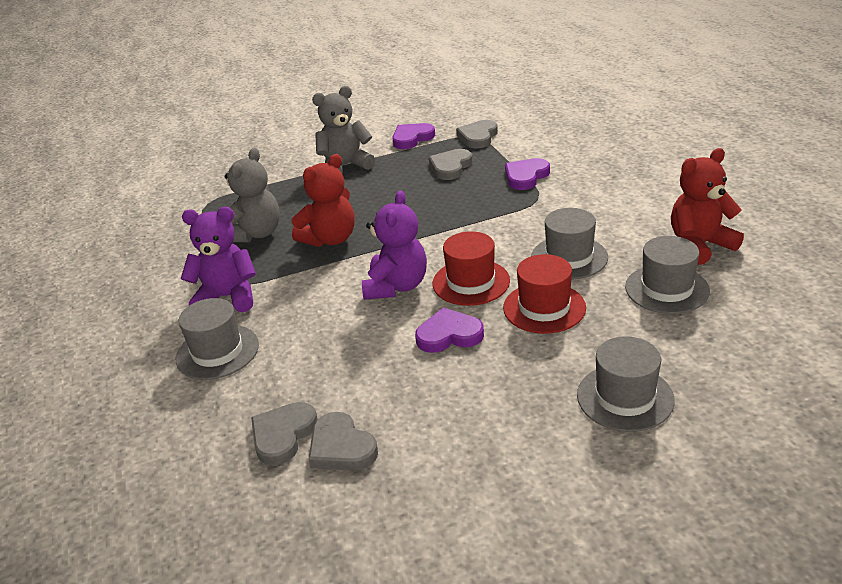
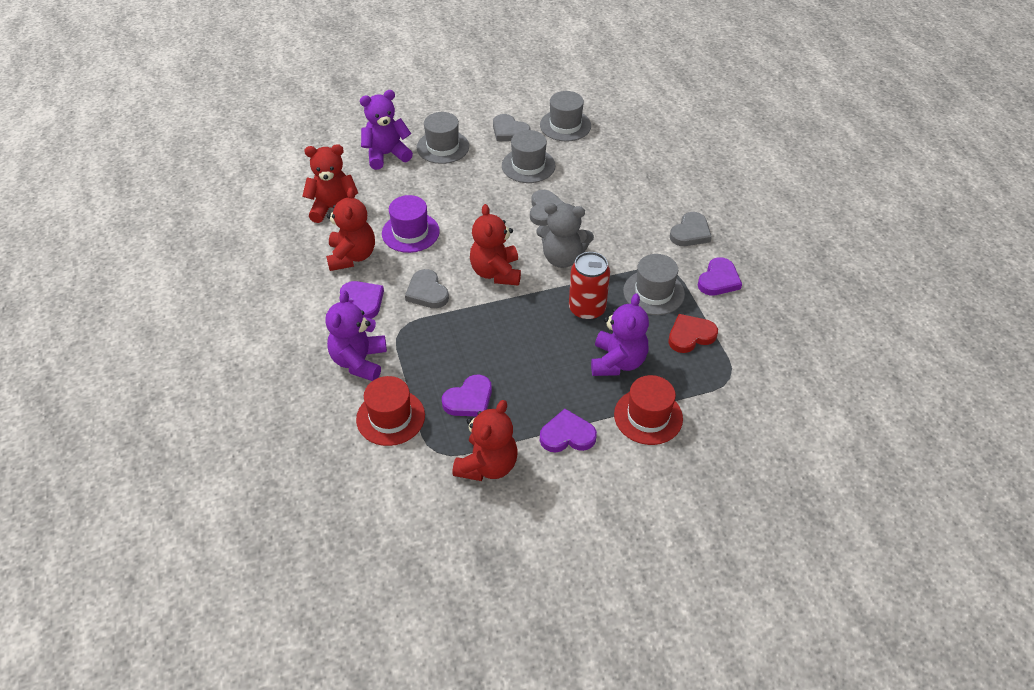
grey teddy bear: [225,148,280,242] [312,86,375,173] = 2 -> [536,203,594,268] = 1
purple hat: none = 0 -> [382,195,440,253] = 1
purple heart: [392,123,435,149] [415,307,484,353] [505,158,550,190] = 3 -> [340,281,384,319] [442,374,492,417] [540,409,597,453] [698,257,742,296] = 4
purple teddy bear: [181,207,256,312] [362,190,427,300] = 2 -> [325,290,387,381] [360,90,413,170] [591,293,649,376] = 3
red can: none = 0 -> [569,252,610,321] = 1
red heart: none = 0 -> [668,314,718,353] = 1
red teddy bear: [292,154,355,247] [671,148,744,265] = 2 -> [302,144,358,223] [326,187,375,271] [452,400,518,481] [470,204,521,286] = 4

